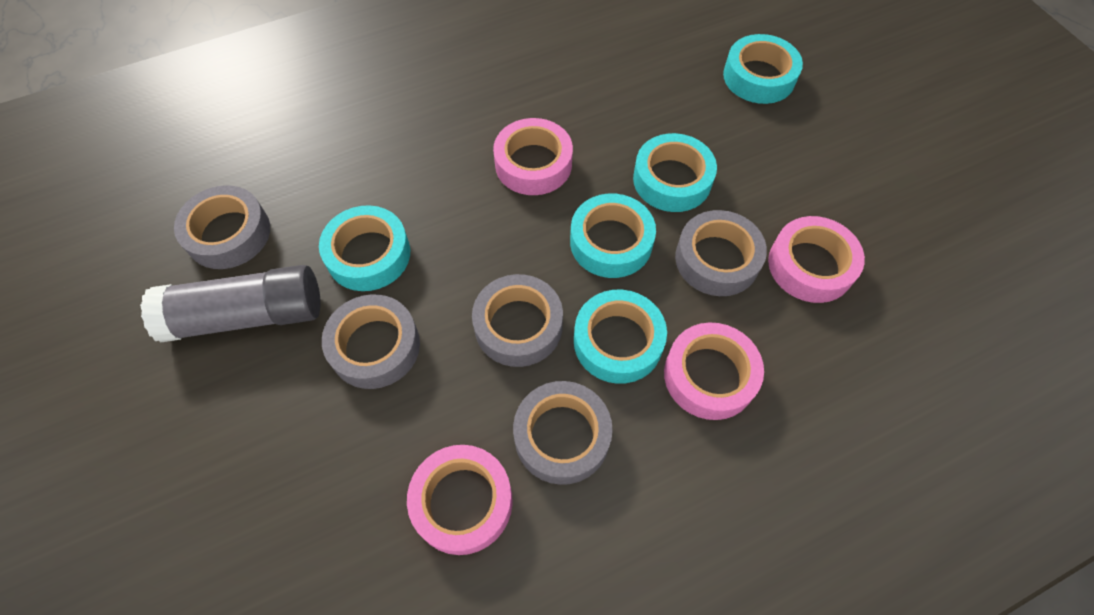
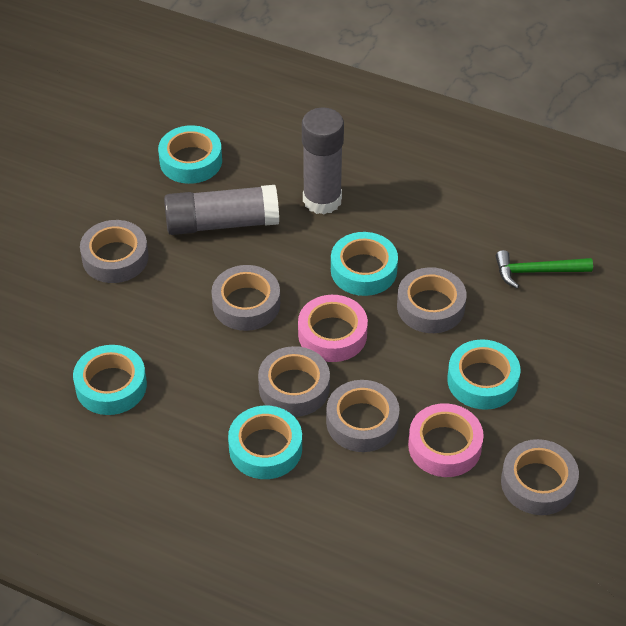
green hammer: none = 0 -> [496,250,593,289] = 1
grey glue stick: [140,265,321,342] = 1 -> [164,185,279,235] [302,108,344,214] = 2
grey tape: [174,185,270,269] [322,294,420,389] [472,274,563,367] [513,381,613,485] [675,210,767,296] = 5 -> [80,220,149,283] [211,265,280,331] [258,346,330,417] [326,380,400,452] [397,267,467,333] [501,439,579,515] = 6
pink tape: [407,445,513,555] [493,118,573,195] [664,322,764,420] [768,216,865,303] = 4 -> [298,295,368,362] [408,403,484,477] = 2

